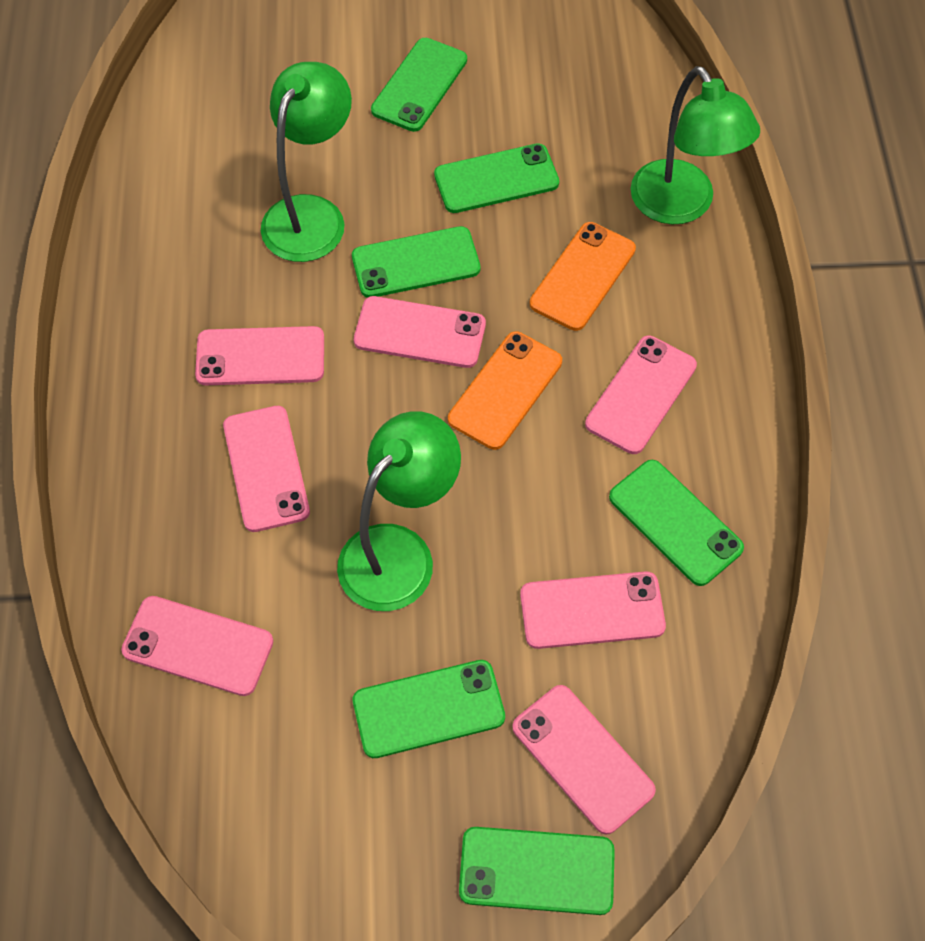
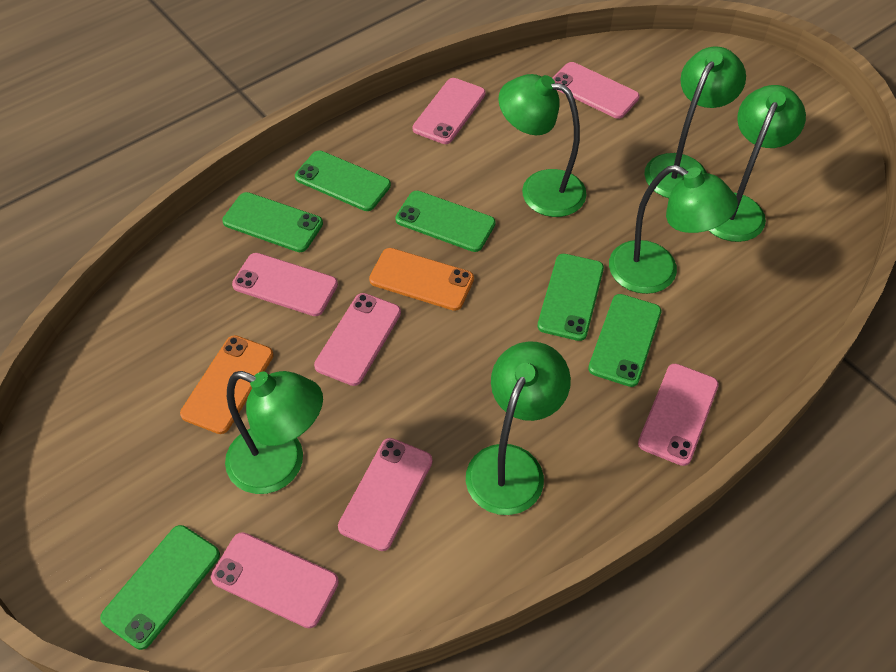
green lamp: [261,62,352,262] [337,411,461,611] [631,66,760,224] = 3 -> [225,371,323,494] [466,341,571,515] [498,74,587,217] [609,165,738,294] [644,46,746,198] [708,85,806,242] = 6

